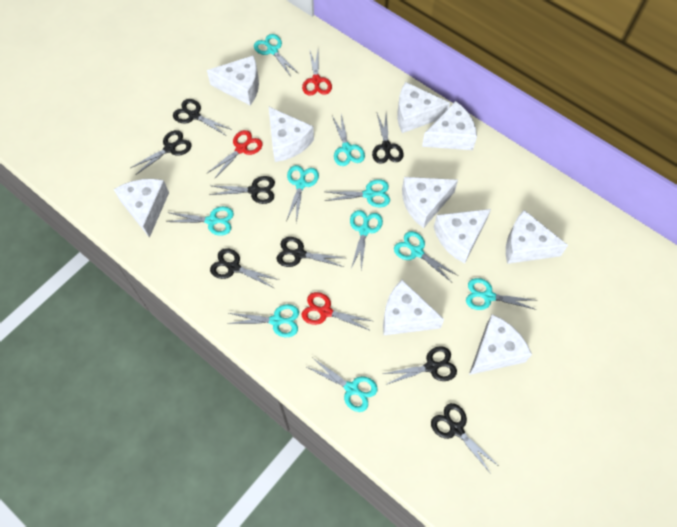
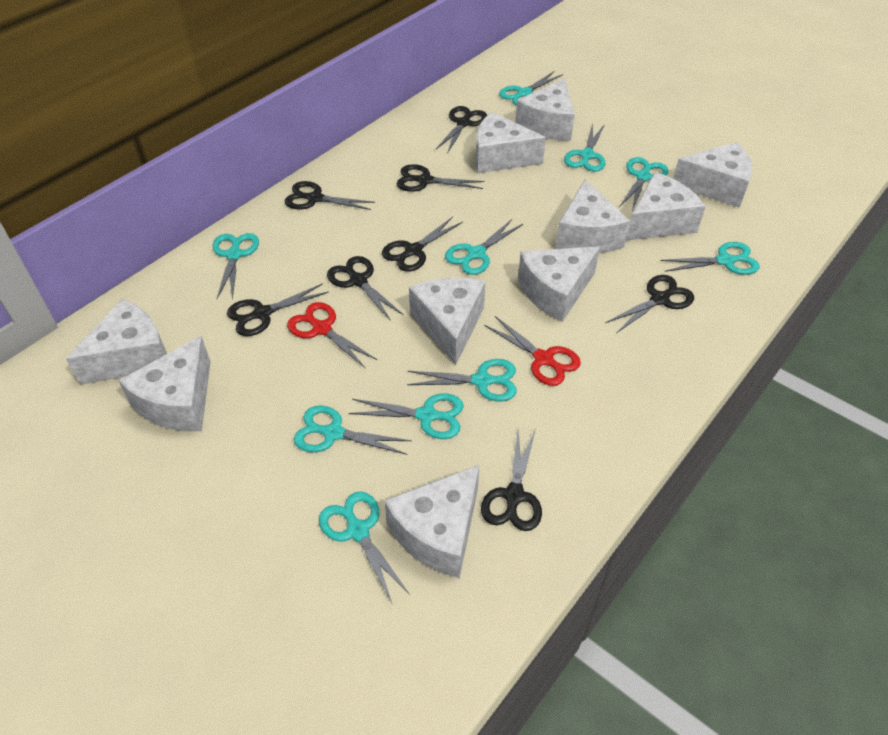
red scissors: [207,130,263,179] [302,49,332,96] [302,292,372,331] = 3 -> [287,302,377,368] [484,316,581,386] = 2

